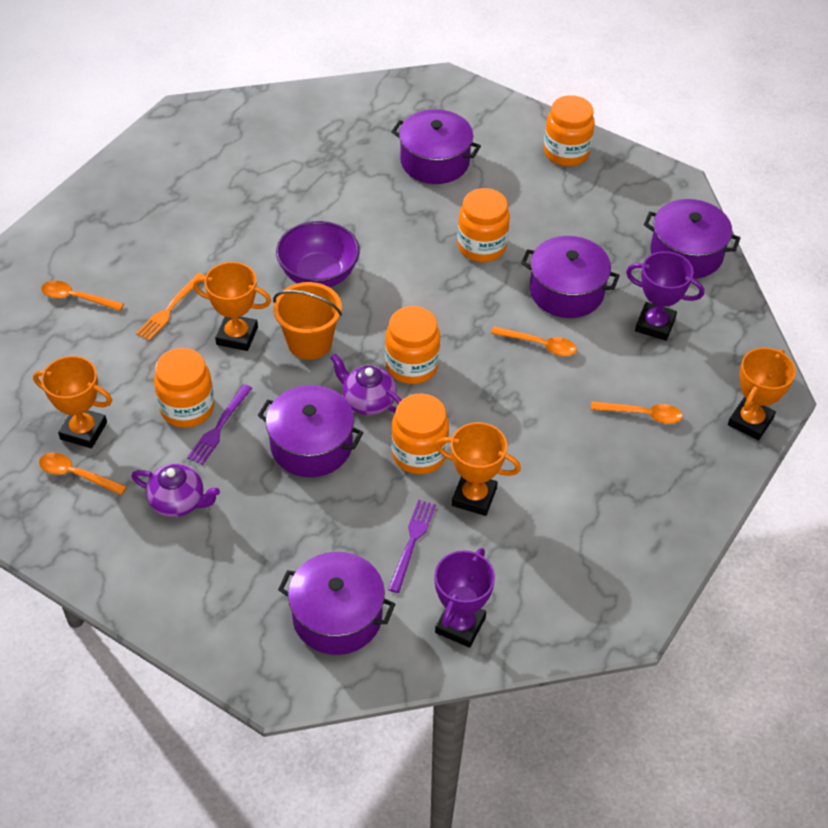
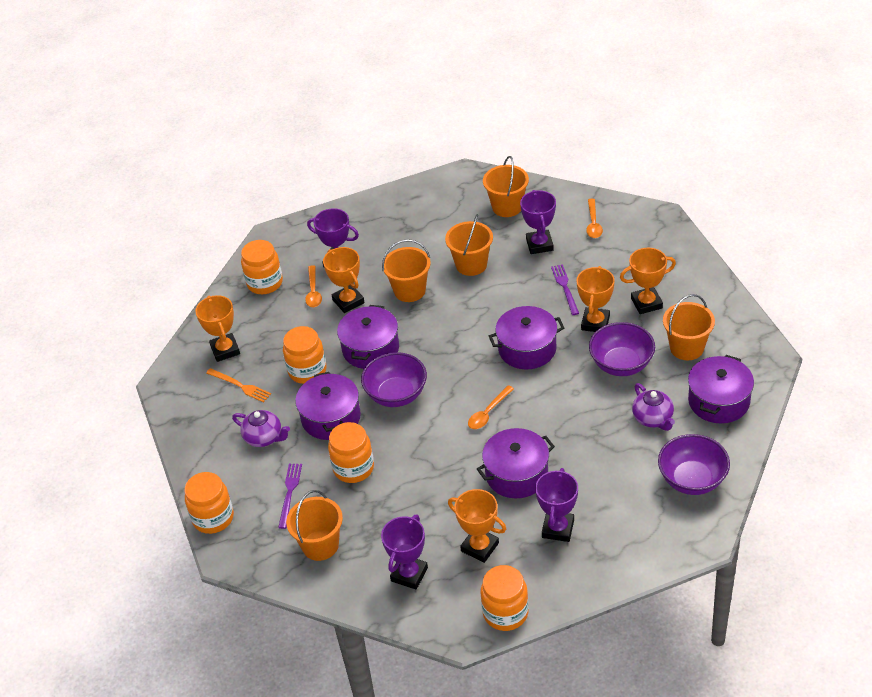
orange bucket: [273,282,342,360] = 1 -> [286,490,343,561] [382,239,431,302] [445,214,493,276] [483,156,529,217] [663,294,715,360] = 5
orange spoon: [39,453,127,495] [41,280,124,311] [491,326,577,356] [591,401,683,424] = 4 -> [305,265,322,307] [468,385,514,429] [586,199,603,238] = 3
orange trophy: [33,356,112,448] [193,262,271,351] [436,422,521,516] [728,348,796,440] = 4 -> [195,295,240,362] [323,247,365,313] [448,489,506,563] [577,266,615,332] [620,248,676,314] = 5
purple bowl: [276,221,360,287] = 1 -> [361,352,427,407] [589,322,655,376] [658,434,730,495] = 3
purple trophy: [434,548,495,648] [626,251,704,341] = 2 -> [307,208,359,267] [381,515,428,589] [520,190,556,254] [535,468,578,542] = 4

